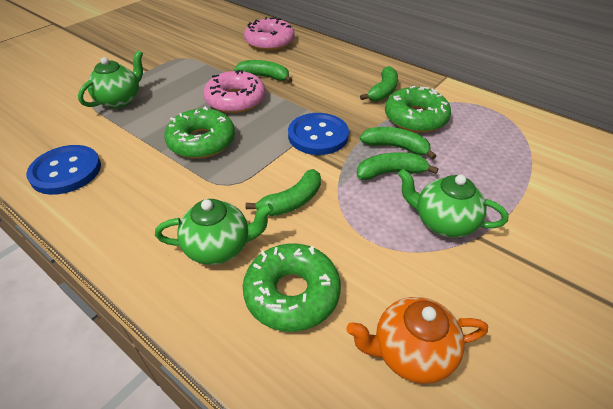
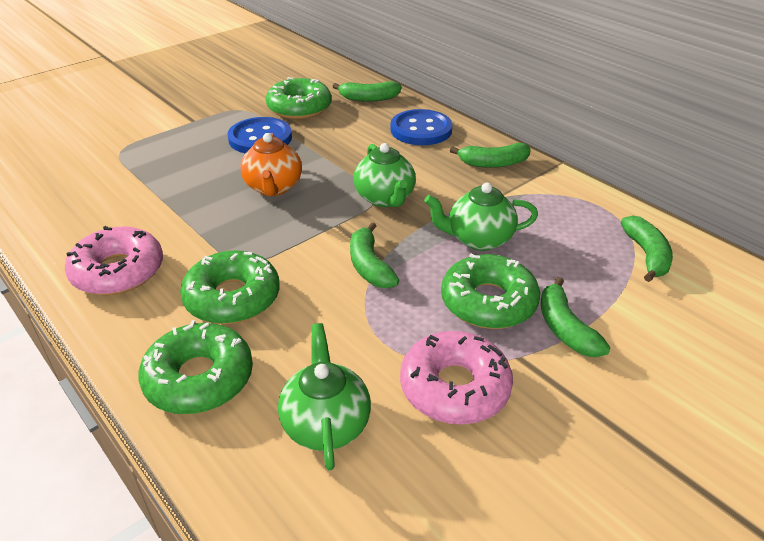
green donut: [164,106,235,159] [243,243,341,332] [385,86,451,133] = 3 -> [138,320,253,414] [180,250,280,324] [266,77,332,119] [441,254,540,329] = 4

